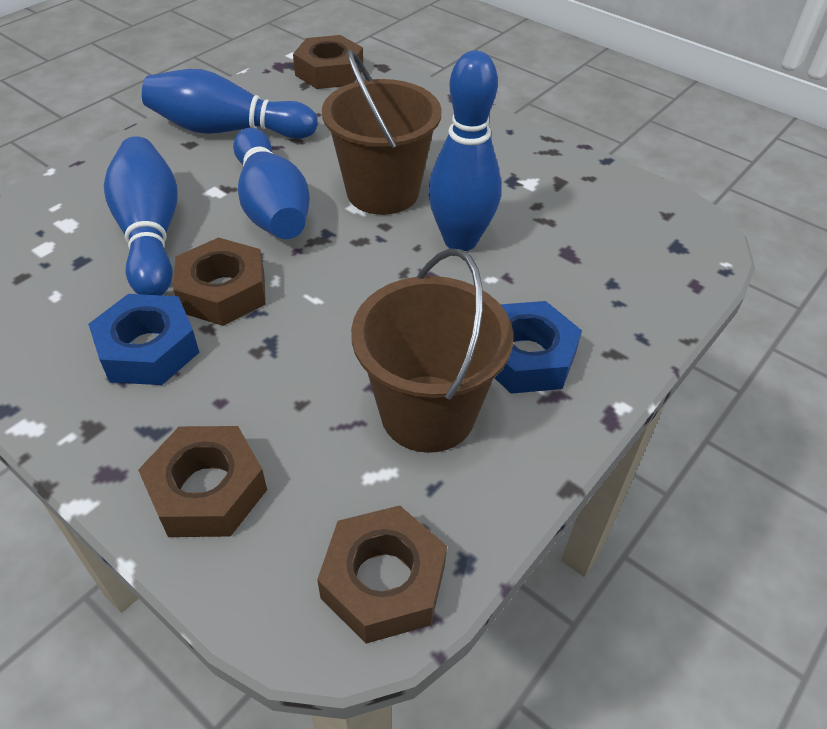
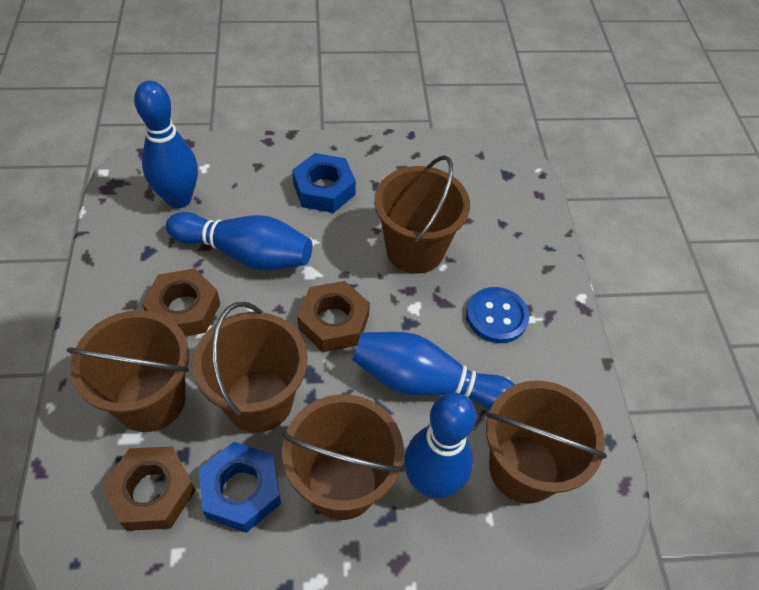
blue button: none = 0 -> [466,287,529,343] = 1
brown bucket: [322,49,442,215] [351,249,514,453] = 2 -> [67,310,189,432] [193,302,308,433] [282,394,404,520] [374,155,470,274] [486,380,607,504] = 5
brown nut: [138,426,267,537] [173,237,266,326] [293,35,363,89] [317,505,447,644] = 4 -> [102,446,196,531] [142,268,220,337] [297,281,370,352] = 3

